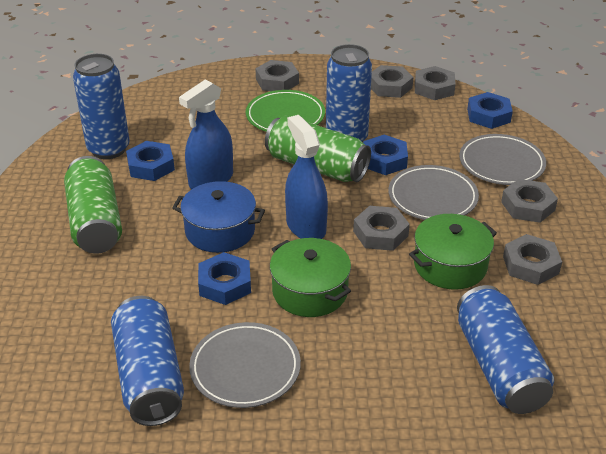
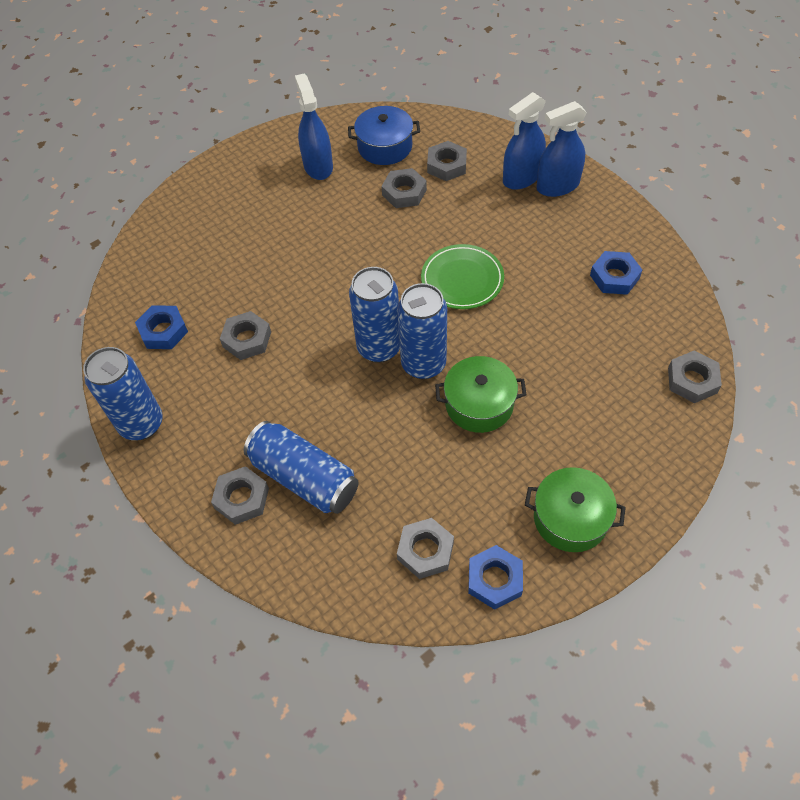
blue nut: [126,141,175,181] [198,252,251,305] [363,135,408,175] [467,92,513,129] = 4 -> [135,305,188,349] [468,545,523,610] [590,251,642,295] = 3
blue spray bottle: [179,80,233,189] [285,115,328,239] = 2 -> [295,74,333,180] [503,92,546,190] [536,101,587,197] = 3
green can: [64,156,122,254] [265,116,371,182] = 2 -> none = 0
grey plate: [189,322,301,408] [388,165,479,220] [459,134,546,185] = 3 -> none = 0

